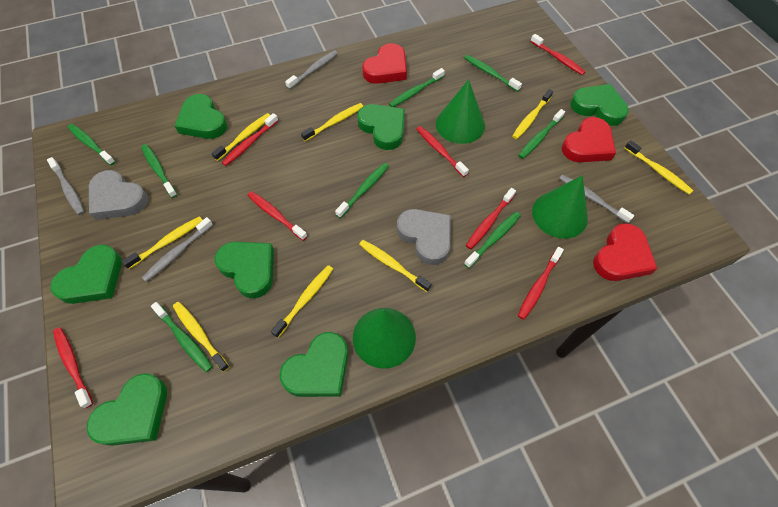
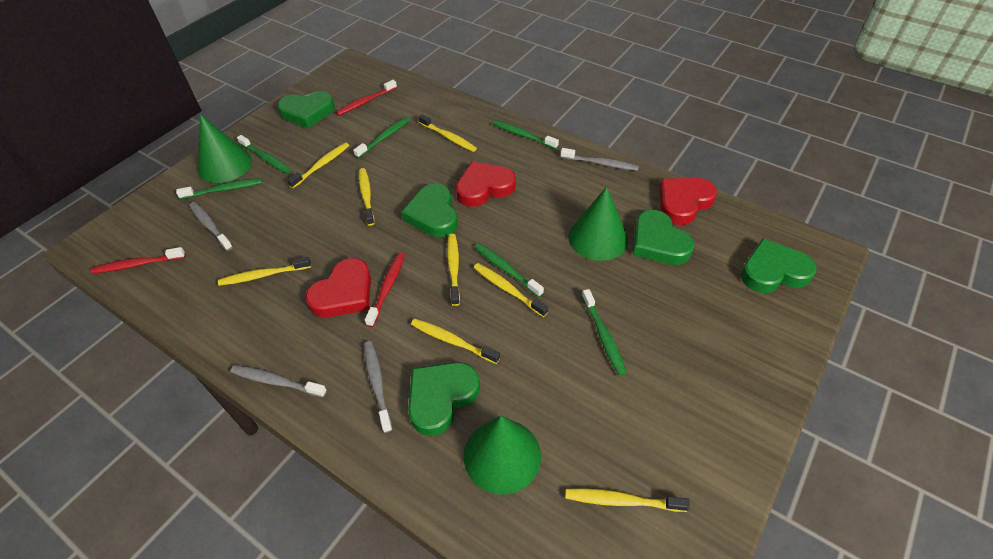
green heart: [51,245,122,304] [87,373,167,446] [175,94,228,139] [215,242,274,299] [280,332,348,397] [357,104,405,150] [570,84,629,126] = 7 -> [277,91,335,128] [401,184,458,237] [408,362,480,436] [633,210,694,265] [741,238,817,293] = 5
green toothbrush: [68,124,115,165] [141,144,177,198] [151,302,213,372] [335,163,389,218] [389,68,445,107] [464,55,522,92] [464,212,521,268] [518,109,565,159] = 8 -> [176,178,262,199] [237,135,291,173] [353,117,410,158] [475,243,544,297] [492,120,559,149] [582,289,627,376] = 6
grey heart: [89,170,148,220] [397,209,451,265] = 2 -> none = 0
red toothbrush: [53,327,93,408] [222,113,278,166] [247,191,307,241] [417,126,469,177] [466,188,516,249] [518,247,564,320] [530,34,585,75] = 7 -> [91,247,186,274] [336,80,397,115] [365,253,405,327] = 3

